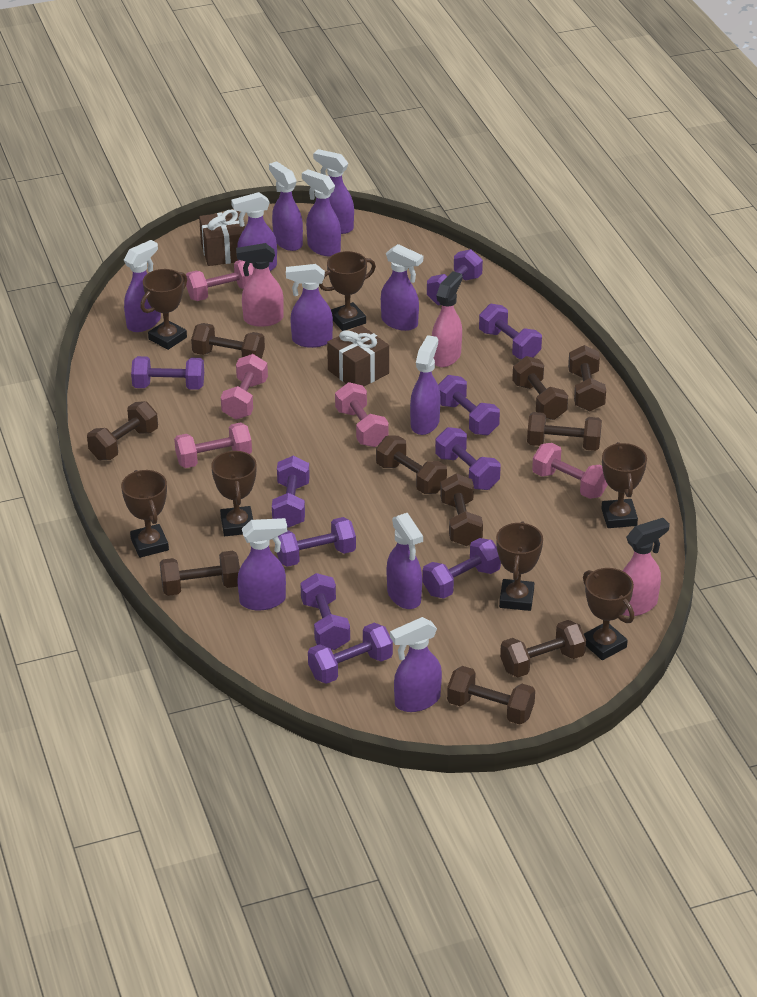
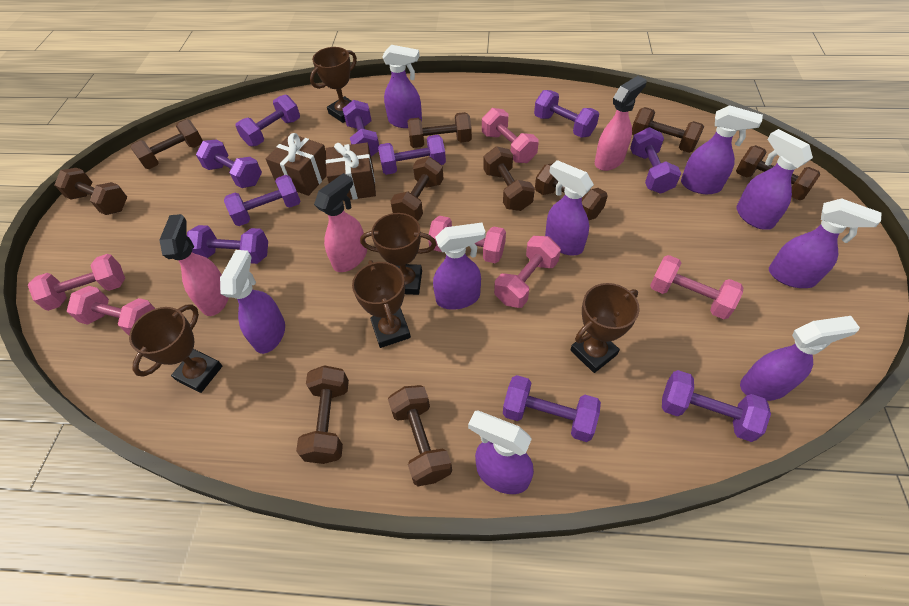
brown trophy: [121,470,169,558] [140,269,187,350] [211,450,256,536] [319,251,376,331] [496,522,543,611] [583,568,634,660] [601,442,647,528] = 7 -> [129,304,223,393] [310,47,357,123] [352,260,411,348] [360,213,437,295] [571,283,640,373] = 5
pink dumbbell: [174,422,252,468] [186,260,253,301] [221,354,268,420] [335,382,389,447] [532,443,608,499] = 5 -> [28,254,125,311] [67,286,155,335] [428,216,506,263] [482,108,539,163] [494,236,561,308] [650,255,743,319] = 6
purple spray bottle: [124,240,161,332] [231,192,277,271] [237,518,287,610] [269,161,303,251] [286,264,333,348] [302,169,341,257] [313,149,354,234] [381,244,423,331] [387,513,423,609] [390,617,442,712] [410,335,441,435] = 11 -> [220,250,285,354] [382,45,422,128] [433,223,486,310] [468,410,534,494] [545,160,594,255] [681,105,763,194] [736,129,813,230] [740,316,860,401] [769,198,881,288] = 9

